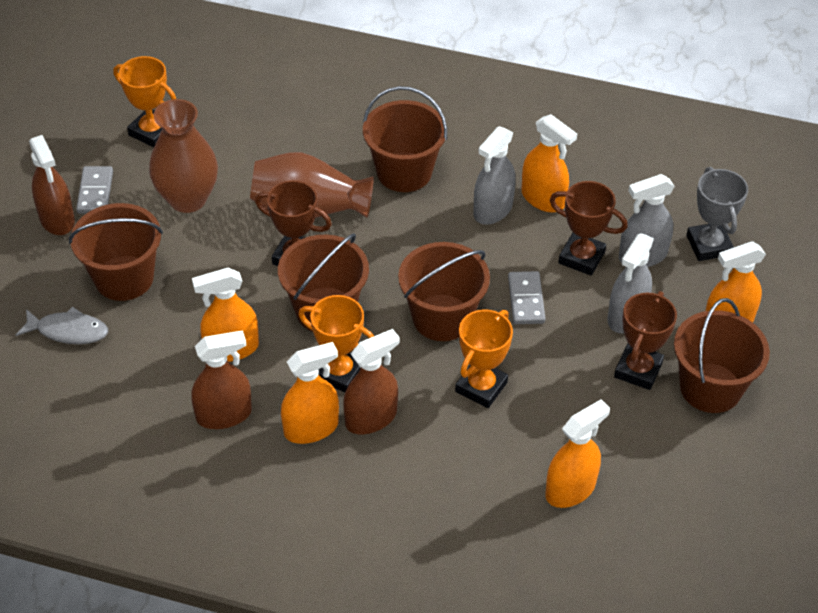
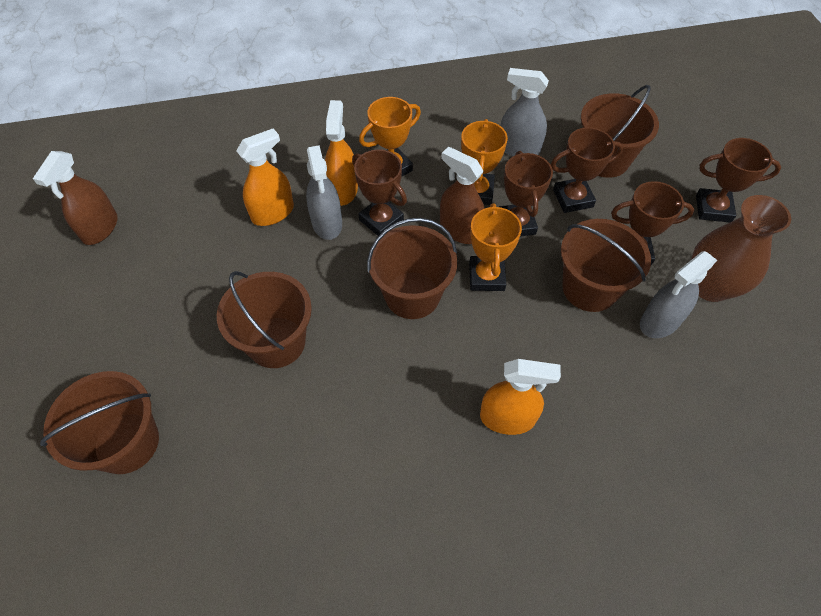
brown spray bottle: [29,135,75,235] [191,330,252,429] [343,329,399,434] = 3 -> [33,151,118,245] [440,146,485,244] = 2
brown trophy: [255,180,332,266] [550,181,628,276] [614,291,677,390] = 3 -> [352,149,407,236] [499,151,553,236] [551,127,623,213] [611,181,694,265] [696,138,781,222] = 5
brown vase: [149,99,218,213] [250,152,374,218] = 2 -> [691,195,791,302] = 1
grey domino: [76,166,113,214] [508,271,546,324] = 2 -> none = 0
grey fish: [16,306,108,344] = 1 -> none = 0
grey trophy: [686,167,748,261] = 1 -> none = 0
orange spray bottle: [192,268,259,362] [281,342,339,444] [522,114,577,212] [545,399,610,508] [706,241,766,323] = 5 -> [236,128,294,226] [325,100,358,206] [480,359,561,435] = 3

